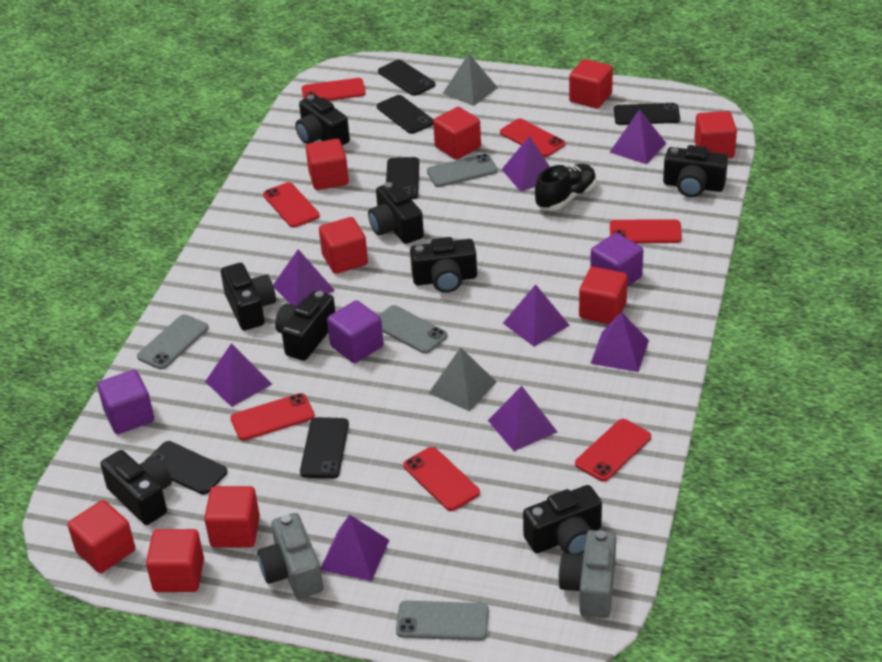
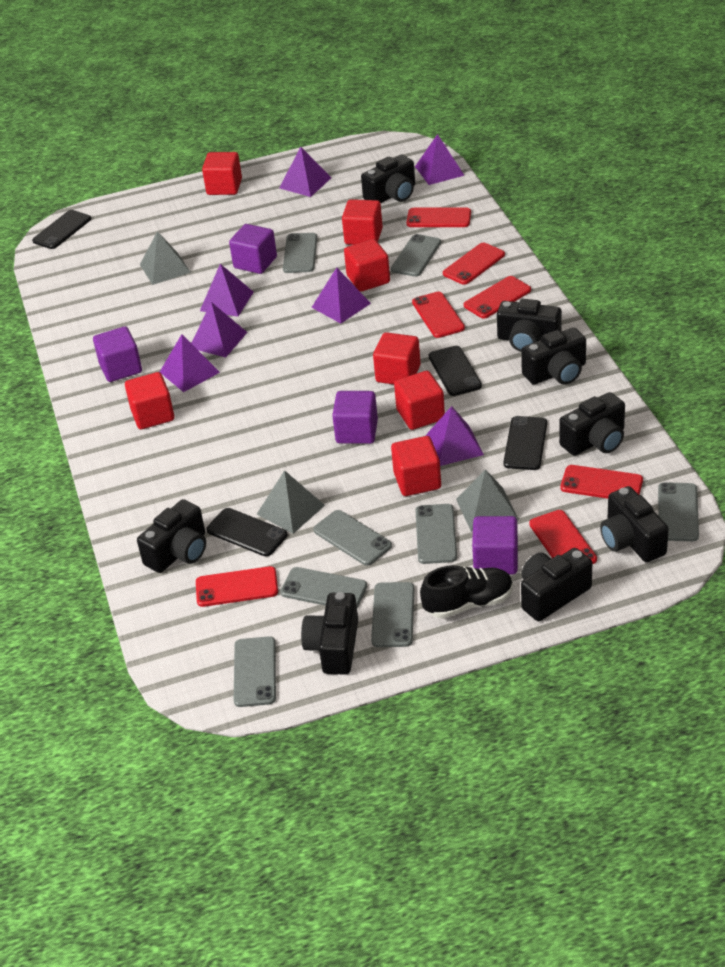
black phone: [145,441,228,495] [300,417,349,479] [377,95,434,134] [378,60,436,96] [386,157,419,199] [614,103,680,125] = 6 -> [32,210,91,249] [206,508,287,557] [429,346,482,396] [504,416,547,470] = 4
grey camera: [257,513,323,599] [558,530,616,618] = 2 -> none = 0
grey phone: [137,314,209,370] [379,305,447,354] [396,600,489,641] [427,154,498,187] = 4 -> [234,636,276,707] [280,567,367,608] [283,233,317,273] [313,510,392,566] [371,582,414,647] [391,234,441,277] [416,504,457,564] [658,482,699,541] = 8
grey pyramid: [429,347,497,411] [443,53,498,106] = 2 -> [140,231,191,285] [257,470,325,534] [456,469,519,532] = 3
purple cube: [97,370,154,434] [327,300,384,363] [590,233,643,287] = 3 -> [93,326,142,382] [229,224,277,274] [332,391,378,444] [472,516,518,574] = 4
purple pyramid: [205,343,272,407] [273,249,335,306] [320,514,389,581] [488,386,557,451] [502,136,550,192] [503,284,570,347] [590,312,649,372] [610,109,666,164] = 8 -> [160,334,220,392] [191,302,247,357] [200,264,253,317] [279,147,331,197] [311,268,371,324] [415,134,465,185] [425,406,484,466] = 7
red cube: [68,500,135,573] [146,529,204,592] [204,486,260,548] [306,139,349,190] [319,217,368,274] [433,107,481,160] [569,59,613,109] [579,267,628,324] [694,111,737,158] = 9 -> [125,372,174,429] [202,152,242,195] [342,199,383,245] [344,239,390,292] [373,332,421,384] [391,436,441,496] [394,371,445,430] = 7

